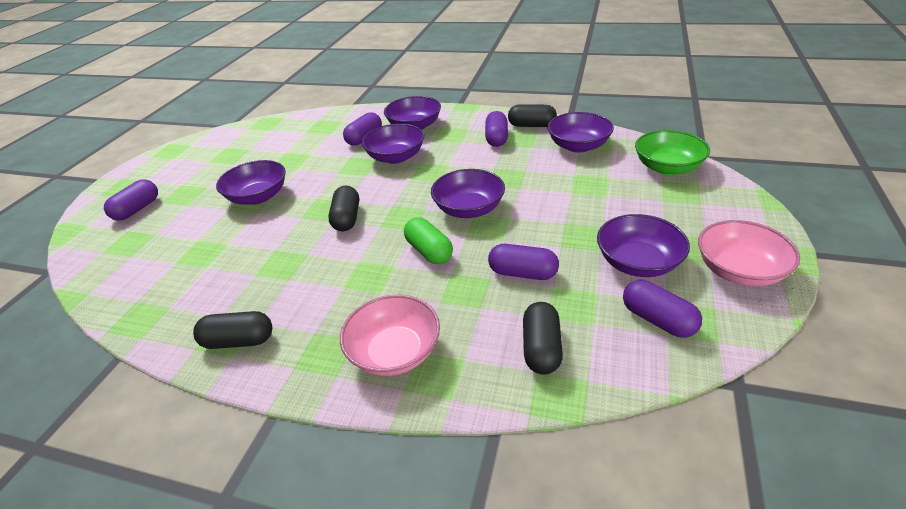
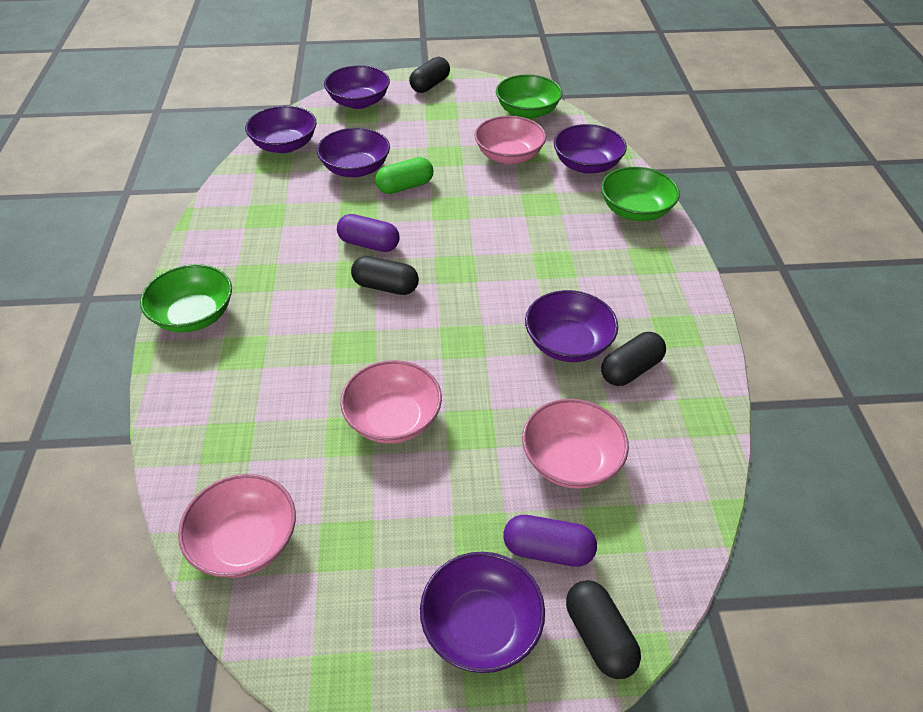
green bowl: [635,130,710,175] = 1 -> [140,264,232,333] [496,74,563,119] [601,167,680,221] = 3
pink bowl: [340,295,440,376] [698,220,800,287] = 2 -> [178,474,296,578] [340,360,442,443] [474,116,546,164] [522,399,629,489] = 4
purple capsule: [104,179,158,221] [343,112,382,146] [485,111,508,147] [488,244,559,280] [623,280,702,338] = 5 -> [337,214,399,252] [503,515,597,567] = 2

